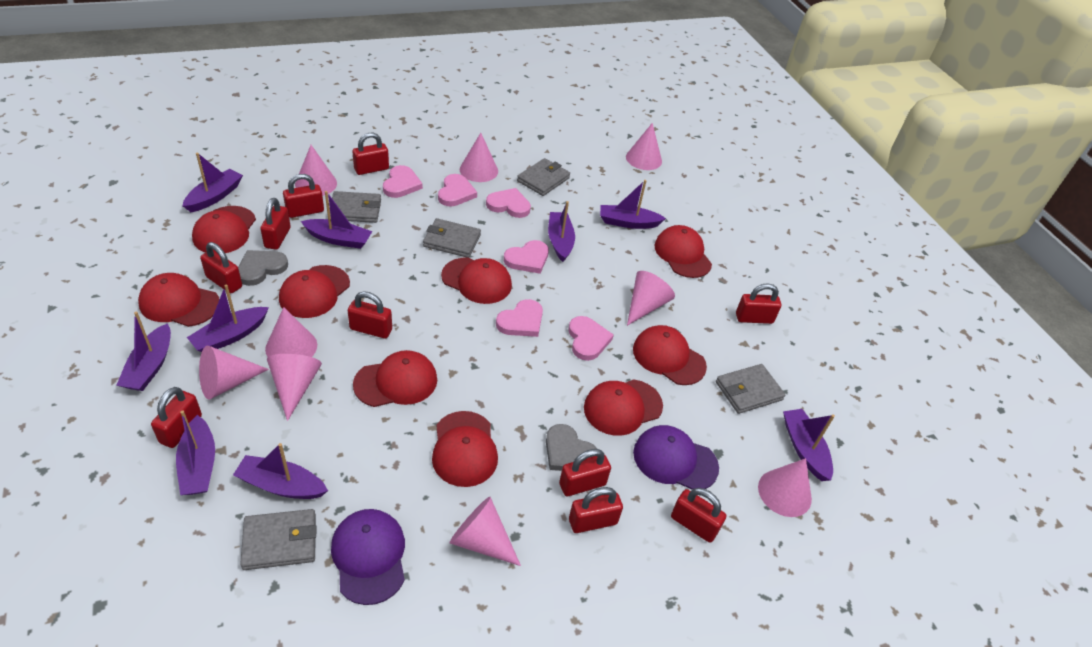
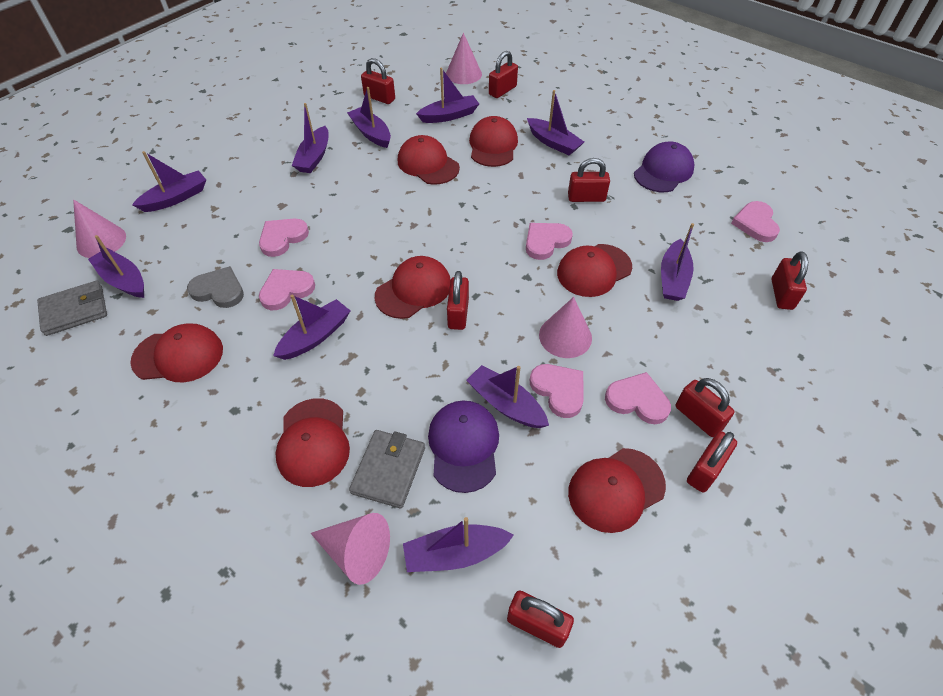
grey heart: [238,250,288,286] [546,424,597,471] = 2 -> [187,266,244,308] = 1
grey wallet: [240,509,316,570] [330,191,381,223] [423,218,481,258] [517,158,570,196] [716,364,785,414] = 5 -> [37,281,107,336] [349,430,425,508] = 2
pink cone: [199,345,269,399] [265,307,317,357] [267,354,322,421] [295,145,337,196] [449,497,521,566] [460,133,498,182] [626,123,662,170] [627,271,675,326] [758,458,812,517] = 9 -> [73,199,126,258] [311,513,390,585] [446,33,482,84] [539,297,592,358] = 4
purple boat: [116,312,171,391] [176,410,215,495] [182,153,243,212] [187,285,269,352] [233,443,328,499] [301,191,372,249] [548,201,575,262] [600,180,666,229] [783,409,835,481] = 9 -> [88,235,144,298] [132,151,206,212] [273,295,350,360] [292,103,329,173] [347,87,391,148] [403,517,514,572] [416,68,479,123] [466,365,549,428] [527,90,584,155] [661,223,694,301] = 10
red cap: [138,273,219,327] [192,206,256,253] [279,265,350,318] [353,350,437,407] [432,411,498,487] [441,257,512,304] [584,379,663,436] [633,325,707,385] [655,225,712,278] = 9 -> [130,324,223,382] [275,398,350,487] [375,256,451,319] [398,135,460,185] [469,116,518,167] [557,244,632,297] [568,448,666,533] = 7
red padlock: [151,387,202,448] [200,242,242,293] [260,198,290,250] [283,174,324,218] [348,291,392,339] [352,133,389,175] [559,449,611,496] [569,487,623,533] [671,488,726,543] [736,283,781,324] = 10 -> [361,58,395,104] [447,271,469,330] [489,51,518,98] [507,591,574,648] [568,158,610,202] [675,378,735,437] [687,431,737,493] [772,251,808,310] = 8

